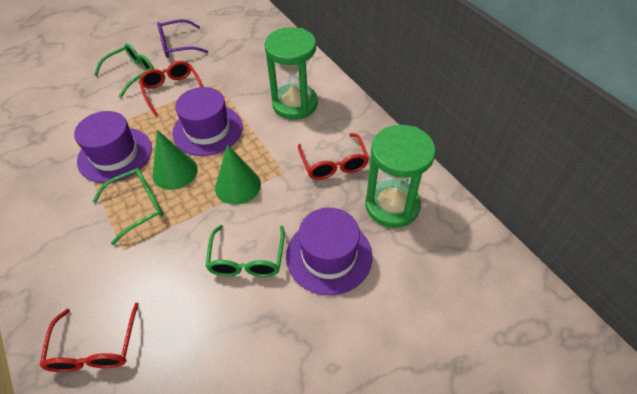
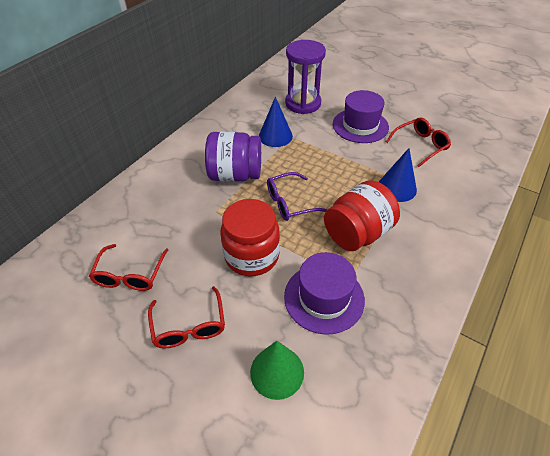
blue cone: none = 0 -> [259,96,293,147] [379,148,417,202] = 2
green cone: [152,130,197,190] [215,144,261,205] = 2 -> [250,341,304,400] = 1
green glasses: [93,168,163,245] [94,44,154,98] [205,225,285,277] = 3 -> none = 0
green hourglass: [264,27,318,120] [365,125,436,228] = 2 -> none = 0
purple hat: [74,111,152,183] [172,87,243,156] [286,208,372,295] = 3 -> [284,252,365,335] [333,90,389,143] = 2
purple hourglass: none = 0 -> [285,40,326,114] = 1
purple jar: none = 0 -> [205,132,261,182] = 1
red jar: none = 0 -> [220,199,280,276] [324,180,400,251] = 2

